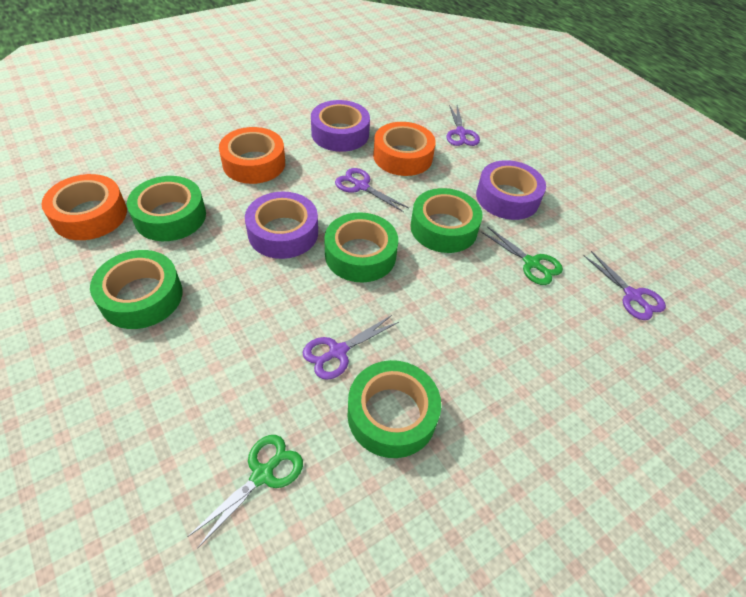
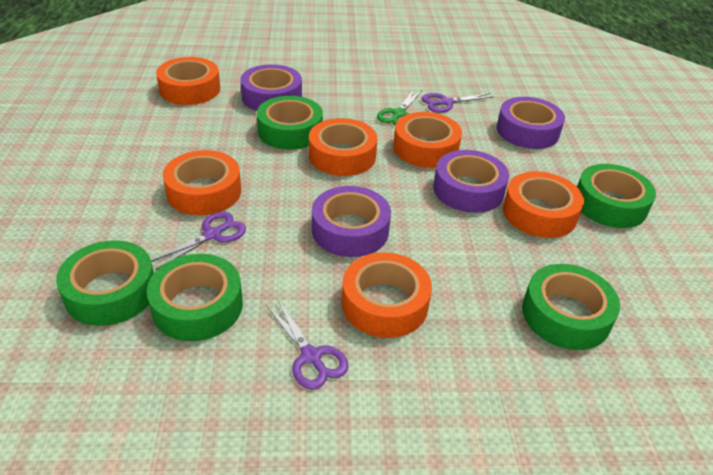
green scissors: [187,435,303,548] [481,226,563,285] = 2 -> [377,90,422,125] = 1
orange tape: [41,174,127,240] [219,127,285,184] [373,122,436,176] = 3 -> [156,57,220,105] [163,150,241,216] [309,118,378,176] [342,252,432,338] [393,112,462,168] [503,171,584,238] = 6
purple scissors: [303,315,399,380] [335,168,409,212] [446,105,480,146] [584,251,666,320] = 4 -> [151,212,246,270] [267,300,349,390] [422,93,494,113] = 3
purple tape: [245,192,318,259] [311,100,370,152] [476,160,546,220] = 3 -> [240,64,302,111] [312,186,391,257] [433,150,509,213] [497,97,565,149] = 4

